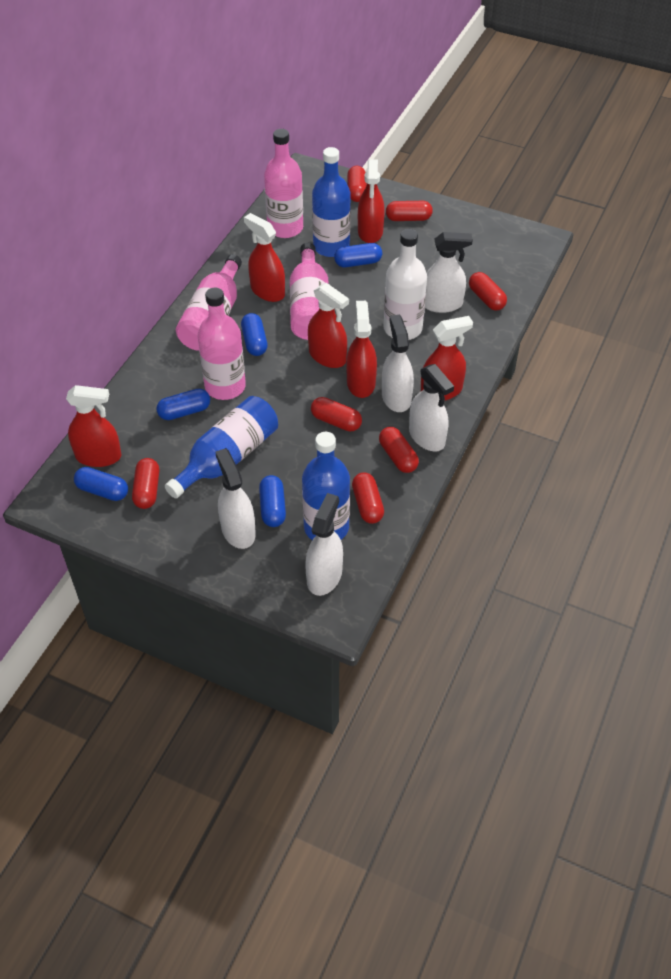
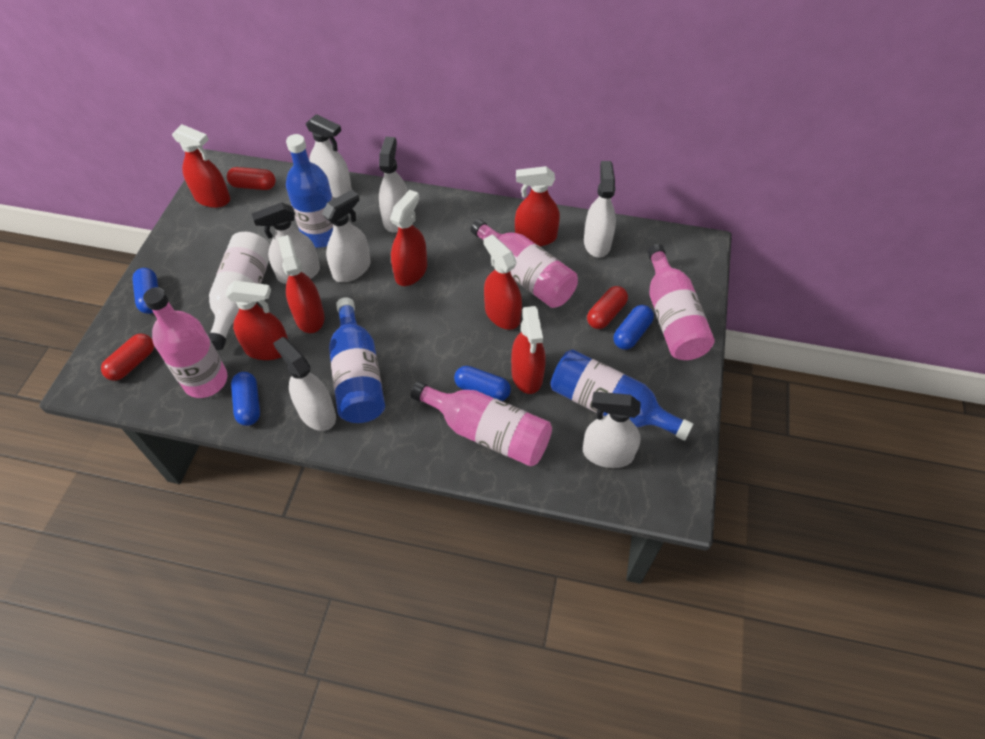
blue capsule: [74,467,128,501] [156,389,210,420] [241,313,268,356] [259,475,286,527] [334,243,382,267] = 5 -> [132,268,158,314] [231,372,260,426] [454,366,511,401] [613,305,654,350] = 4
red capsule: [132,458,159,509] [311,397,362,432] [347,166,367,202] [352,472,384,524] [379,427,419,473] [386,201,433,221] [469,272,507,311] = 7 -> [101,334,154,381] [227,167,276,190] [587,286,628,329] = 3
red spray bottle: [66,385,121,467] [244,213,285,302] [308,283,349,368] [346,301,377,398] [358,159,385,243] [421,316,473,400] = 6 -> [172,124,230,208] [225,281,288,360] [278,235,325,333] [390,190,427,286] [483,235,522,330] [511,306,546,394] [515,166,560,246] = 7
white spray bottle: [215,448,256,549] [305,493,343,596] [382,315,414,412] [409,364,454,452] [425,232,473,313] = 5 -> [252,202,320,284] [273,337,336,431] [306,114,352,198] [322,190,371,282] [379,137,408,233] [583,392,641,468] [584,161,616,258] = 7

